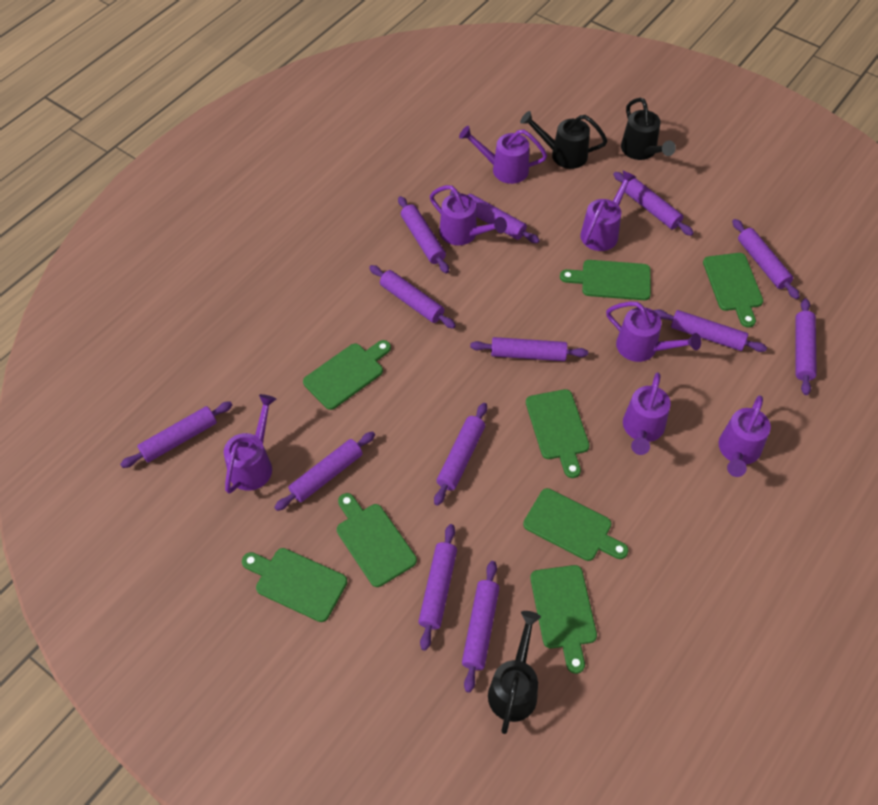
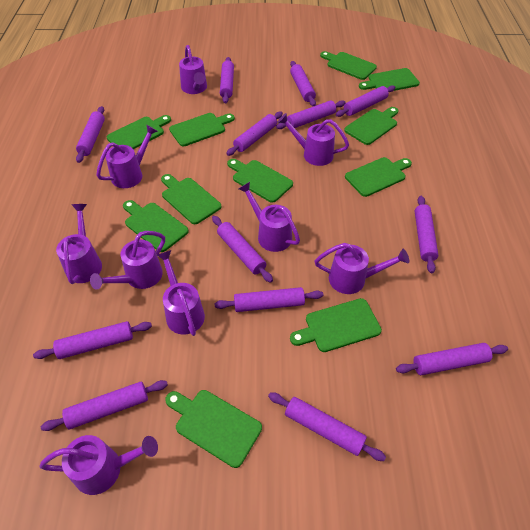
black watering can: [488,611,541,734] [520,111,607,169] [621,98,676,160] = 3 -> none = 0
green cutting board: [242,548,347,622] [303,340,391,410] [337,493,417,587] [523,488,629,561] [526,389,590,478] [530,565,597,674] [560,260,651,300] [703,253,763,328] = 8 -> [107,115,171,149] [123,200,189,252] [161,174,221,224] [165,390,262,468] [169,113,235,147] [227,159,293,203] [290,298,382,352] [320,51,377,80] [344,107,398,145] [345,157,412,197] [359,68,420,91] = 11
purple watering can: [224,394,276,494] [430,185,507,245] [459,126,547,184] [580,171,636,251] [606,301,701,362] [623,372,671,455] [719,396,771,477] = 7 -> [40,435,158,495] [56,204,102,284] [90,231,165,290] [96,125,158,188] [157,250,205,336] [179,45,207,94] [239,182,300,252] [278,113,349,166] [314,243,409,294] = 9

